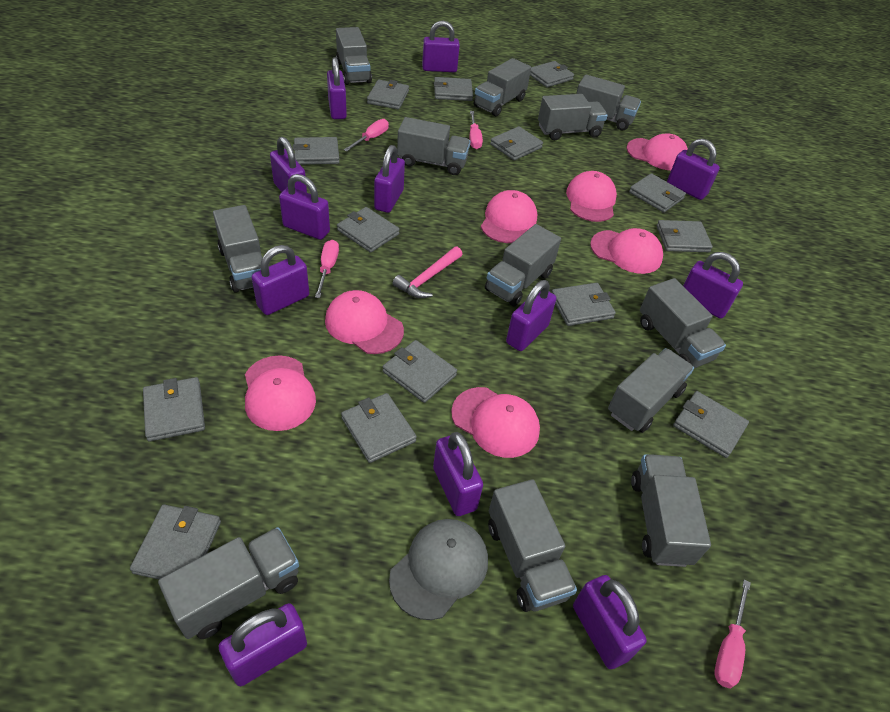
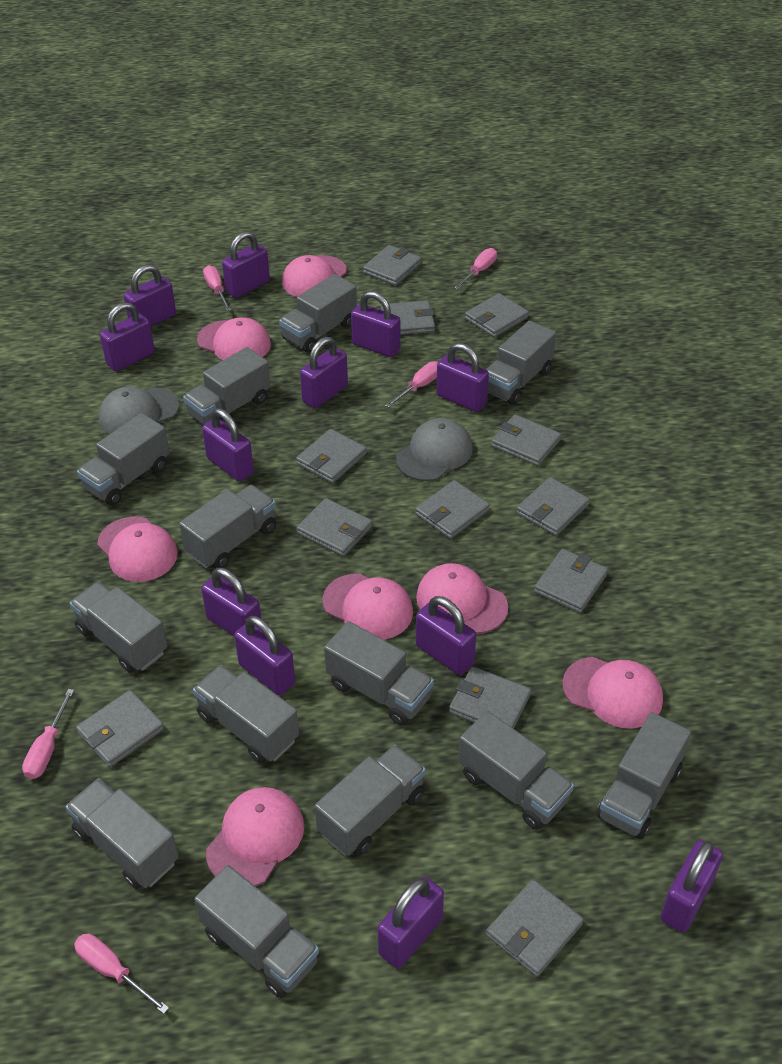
grey cap: [389,519,488,620] = 1 -> [99,387,179,434] [396,418,473,481] = 2
grey truck: [158,527,299,639] [213,205,262,293] [336,27,372,85] [397,117,471,175] [474,58,531,116] [485,224,561,306] [488,479,577,612] [538,94,608,140] [576,74,641,131] [608,348,694,433] [631,454,711,567] [640,278,726,368] = 12 -> [66,778,179,889] [70,582,167,673] [77,413,170,505] [179,485,276,568] [183,347,271,425] [193,665,299,763] [194,865,319,998] [279,274,357,353] [315,745,426,856] [324,621,434,726] [458,711,574,830] [486,320,556,405] [596,712,691,839] = 13
grey wallet: [130,504,221,580] [143,377,205,442] [293,137,340,165] [337,207,400,253] [341,393,417,463] [367,80,409,110] [383,340,457,403] [434,77,473,101] [490,126,543,161] [530,61,574,87] [552,283,616,326] [629,173,686,213] [657,220,713,252] [673,391,749,458] = 14 -> [76,690,164,767] [296,429,367,483] [297,498,372,557] [363,245,422,286] [381,301,435,335] [415,480,490,539] [449,666,531,729] [465,293,529,337] [486,879,584,977] [491,414,561,466] [516,477,590,536] [534,549,608,613] = 12
pink hammer: [393,246,463,298] = 1 -> none = 0
pink screwdriver: [315,240,339,298] [344,119,389,151] [469,111,483,149] [714,579,751,689] = 4 -> [22,689,74,779] [74,934,169,1014] [203,265,231,311] [385,361,438,408] [454,248,497,289] = 5

